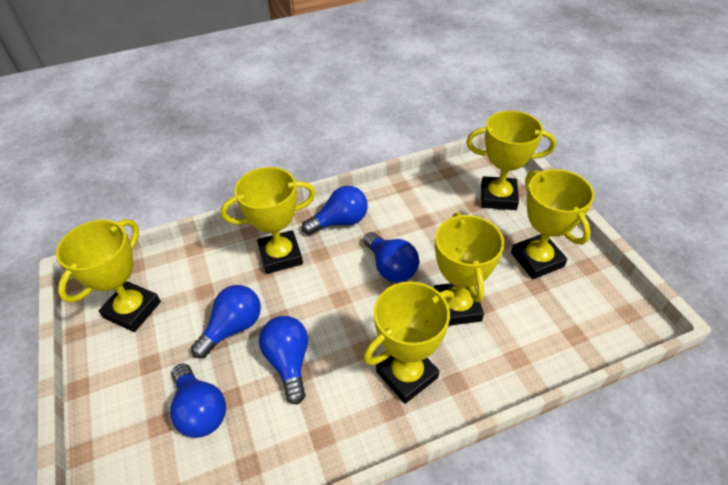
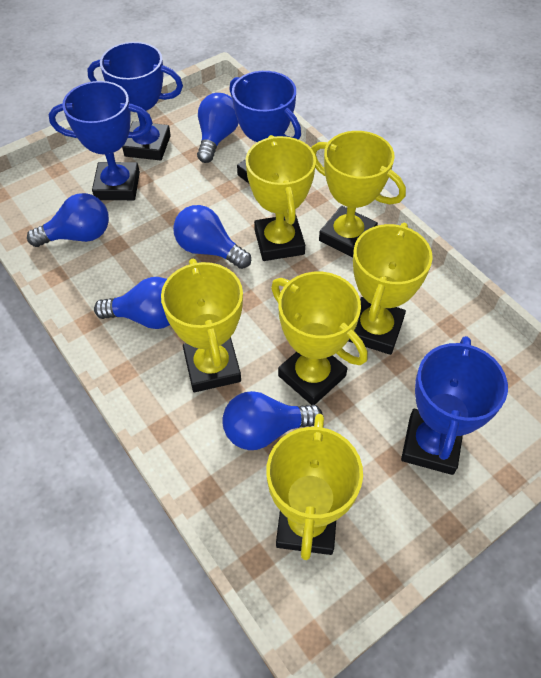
blue trophy: none = 0 -> [49,81,153,200] [87,42,183,161] [229,71,301,183] [401,336,508,475] = 4

